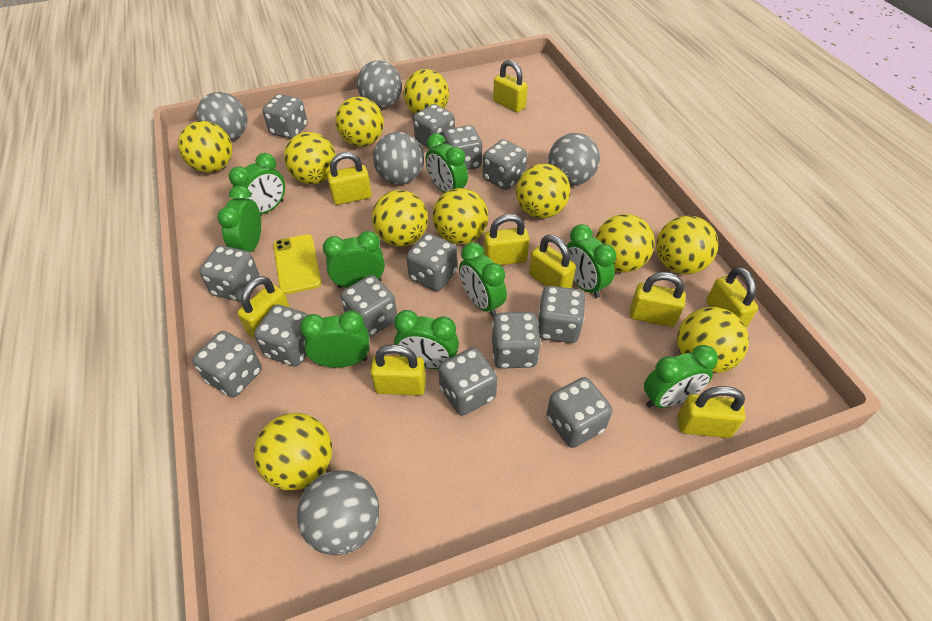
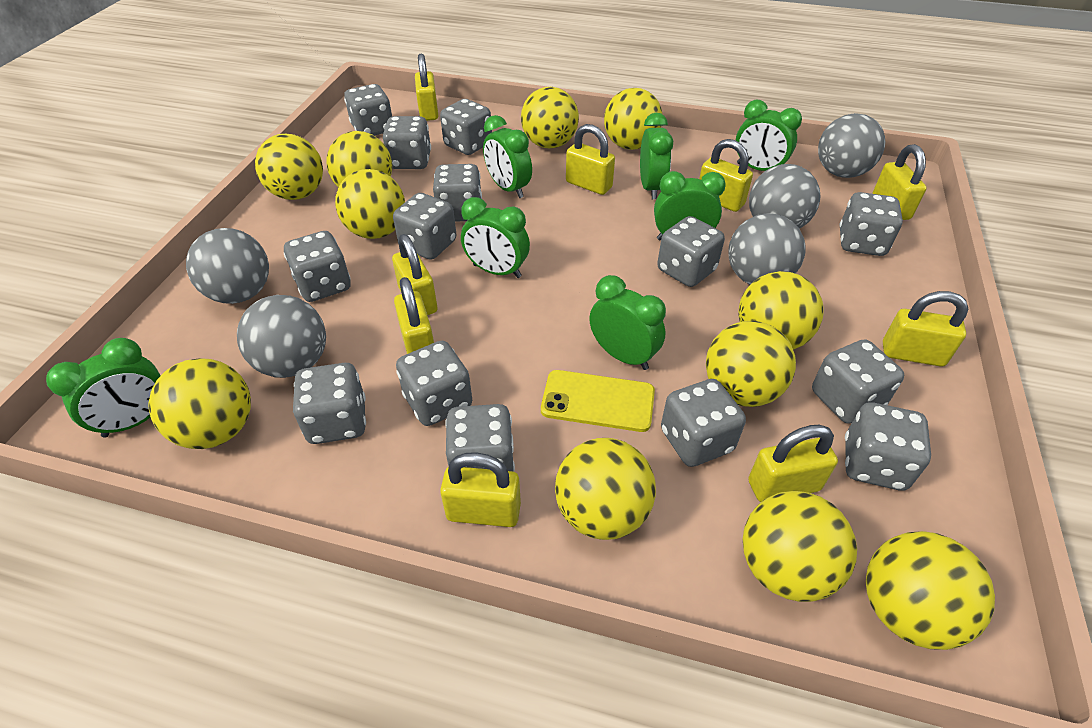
green clock: [217,185,261,252] [229,153,285,214] [300,310,369,368] [323,231,385,288] [394,310,459,369] [425,133,468,193] [459,242,507,317] [567,224,616,298] [644,345,718,408] = 9 -> [46,338,161,438] [461,197,530,278] [483,115,532,198] [589,275,666,370] [640,113,673,199] [654,171,726,240] [736,100,802,171] = 7
grey dice: [192,331,262,397] [199,245,259,301] [254,304,308,367] [263,94,308,139] [341,275,397,337] [406,233,458,291] [413,104,455,149] [438,347,497,416] [443,125,482,170] [483,140,527,190] [492,312,541,369] [538,286,585,343] [546,377,612,448] = 13 -> [284,231,351,302] [293,363,366,444] [344,84,392,136] [383,116,431,169] [393,193,457,260] [396,341,472,426] [433,164,482,222] [440,99,492,155] [445,404,515,472] [657,216,725,287] [661,379,746,467] [812,339,904,424] [839,192,903,256] [845,402,931,490] = 14

